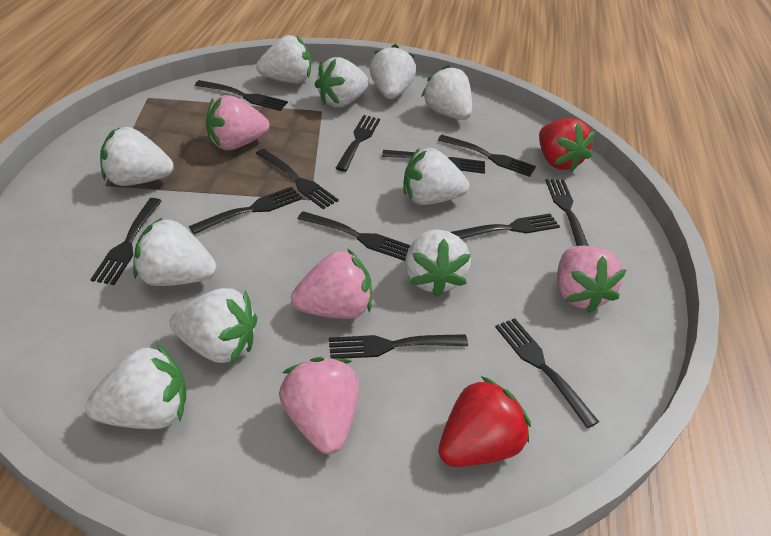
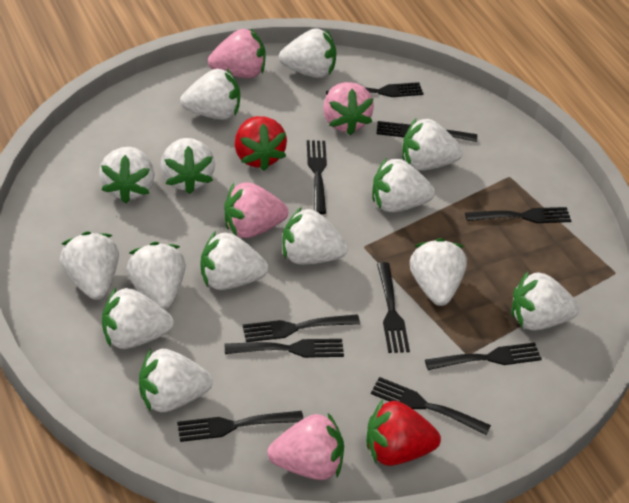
black fork: [90,198,162,285] [189,187,302,234] [195,80,288,111] [255,149,339,209] [298,211,411,261] [329,334,468,359] [336,115,380,172] [382,150,485,174] [438,135,536,177] [451,214,560,239] [495,318,599,428] [545,179,589,246] = 12 -> [177,411,304,442] [225,339,344,358] [243,314,360,342] [307,140,327,214] [326,82,424,97] [371,377,491,435] [377,121,477,142] [377,262,410,353] [425,343,542,370] [465,207,571,223] = 10
white strawberry: [85,344,186,429] [100,127,174,186] [133,217,216,286] [170,288,257,363] [256,35,311,83] [315,57,369,107] [370,44,416,99] [404,148,469,205] [405,229,471,297] [421,65,472,120] = 10 -> [60,231,119,300] [99,147,155,204] [102,288,174,349] [127,242,186,310] [139,349,213,412] [161,138,215,194] [180,69,240,120] [201,231,268,290] [279,28,337,78] [283,207,348,265] [372,158,435,212] [402,118,463,170] [410,238,467,306] [511,271,580,331] = 14

